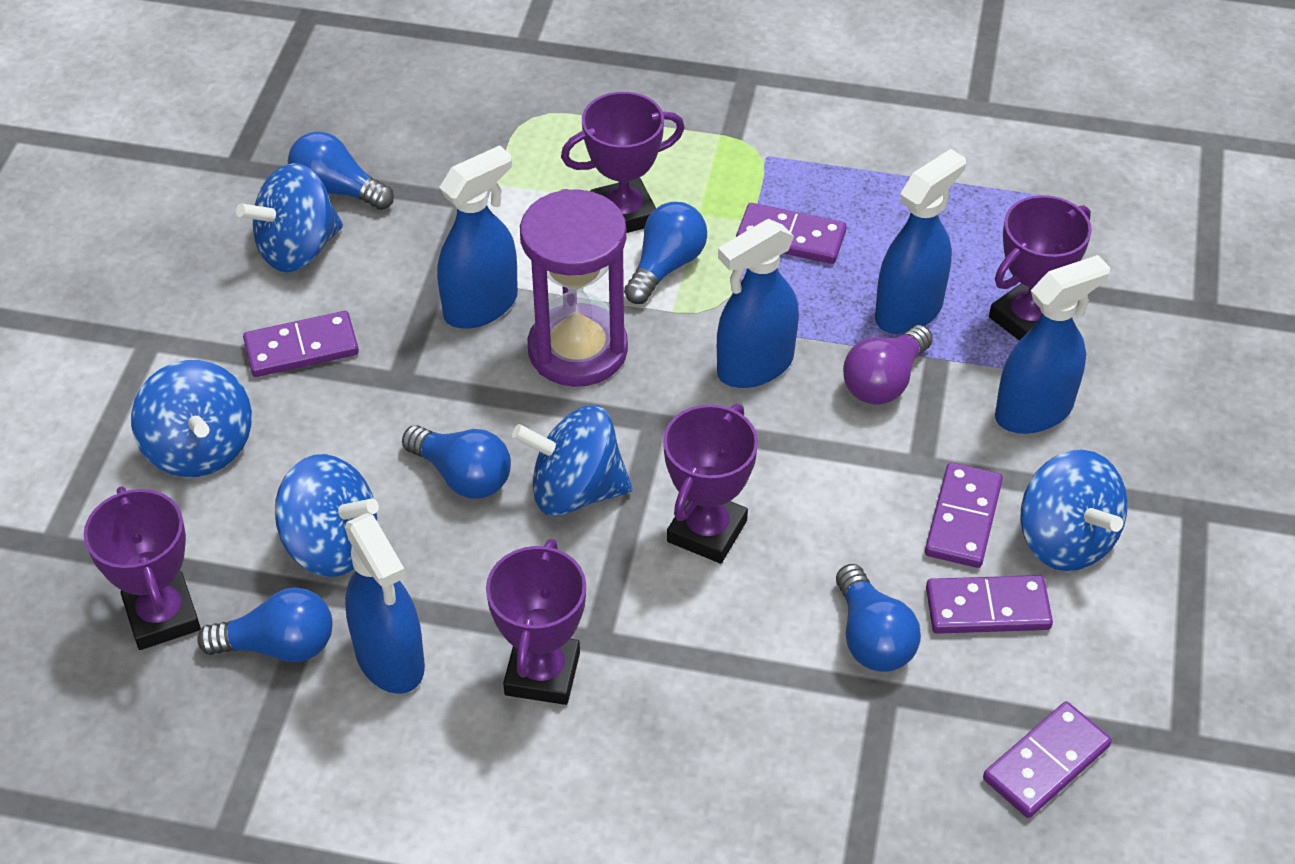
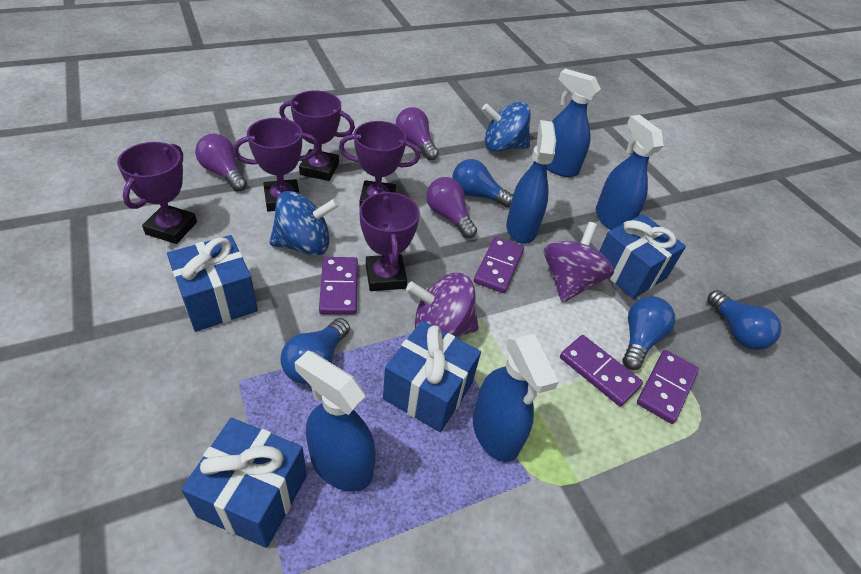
blue gift: none = 0 -> [167,235,258,332] [181,418,307,548] [383,320,481,432] [599,214,686,299] = 4
blue light bulb: [197,588,333,662] [288,131,394,210] [402,425,511,499] [624,202,707,304] [836,564,921,672] = 5 -> [281,318,350,384] [452,159,513,208] [623,296,675,370] [707,290,782,350] = 4
blue spinning top: [131,360,252,477] [236,163,343,272] [275,454,379,577] [512,406,632,516] [1020,450,1128,571] = 5 -> [269,191,339,256] [482,102,530,152] = 2
purple domino: [243,311,359,377] [736,203,847,264] [925,462,1003,568] [926,575,1053,634] [983,701,1112,818] = 5 -> [319,257,358,315] [474,237,524,293] [560,335,643,407] [637,350,699,424] = 4
purple hourglass: [520,189,628,387] = 1 -> none = 0
purple light bulb: [843,325,933,405] = 1 -> [195,134,247,192] [395,107,439,160] [426,177,477,238] = 3
purple spinning top: none = 0 -> [406,273,479,337] [544,222,614,303] = 2

